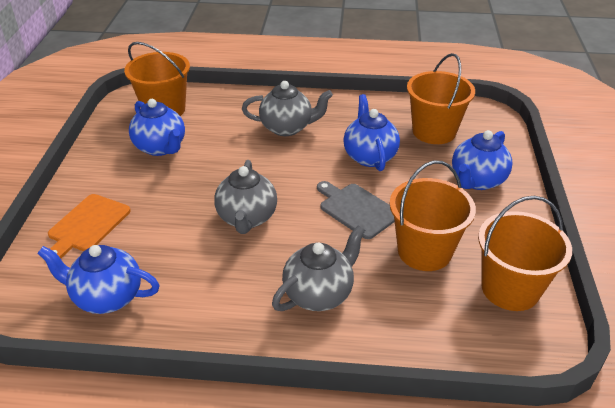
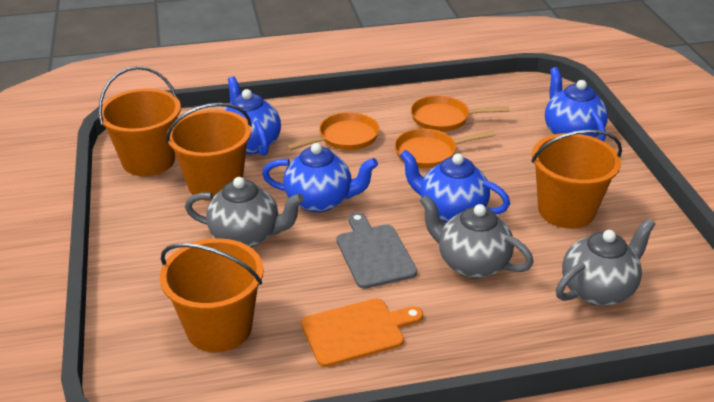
orange pan: none = 0 -> [287,112,379,150] [394,129,495,168] [411,95,509,132] = 3

